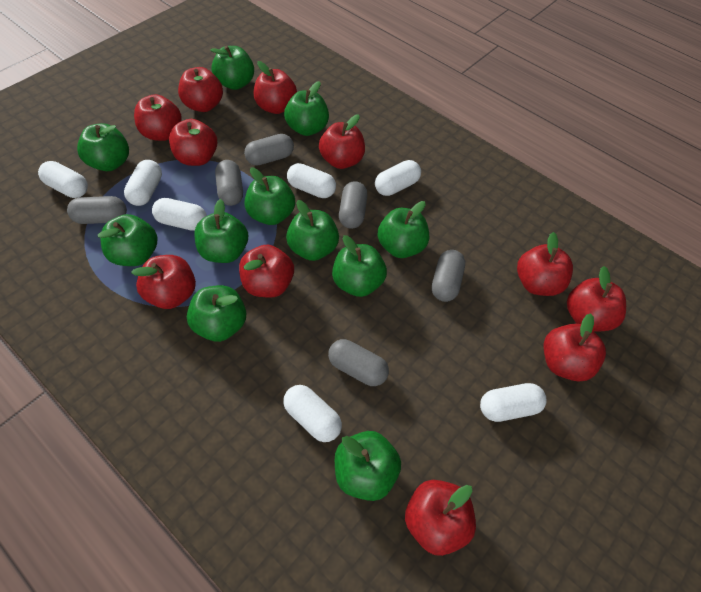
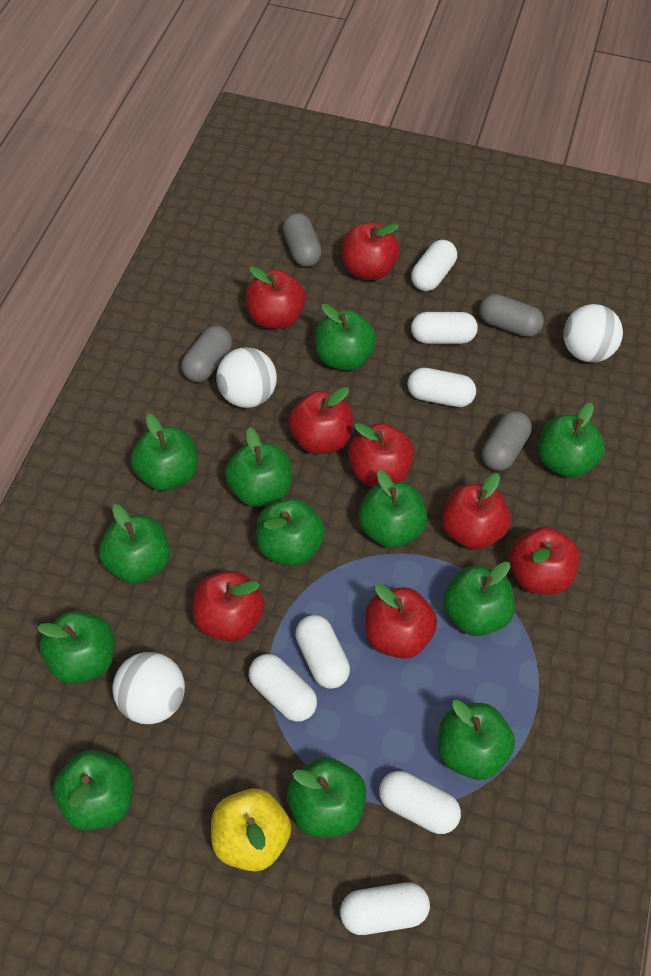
green apple: [77,123,129,171] [98,214,158,266] [187,285,246,342] [194,199,248,263] [210,46,254,90] [244,168,295,225] [284,81,329,136] [286,200,339,261] [332,235,387,297] [335,431,401,501] [378,201,429,258] = 11 -> [37,611,115,684] [53,750,134,831] [99,504,170,584] [131,414,198,491] [225,427,292,507] [256,498,325,566] [287,757,366,838] [315,304,377,370] [359,470,427,548] [438,700,515,780] [443,562,515,636] [539,403,605,478] = 12
grey capsule: [67,196,127,224] [215,160,243,206] [244,134,294,166] [328,339,389,386] [339,181,367,229] [432,250,465,302] = 6 -> [181,326,232,382] [283,213,322,267] [479,294,544,337] [482,411,532,471] = 4
red apple: [131,255,196,309] [134,94,182,141] [169,119,217,166] [178,67,223,112] [239,245,294,298] [254,61,297,114] [319,115,365,169] [405,480,476,556] [517,232,573,296] [544,313,606,381] [567,266,626,331] = 11 -> [193,571,265,641] [245,266,306,329] [288,387,353,454] [342,222,400,280] [348,423,415,486] [365,584,437,659] [442,473,511,550] [509,527,580,594] = 8
white ball: none = 0 -> [112,652,185,724] [216,347,277,408] [563,304,623,363] = 3
yellow apple: none = 0 -> [211,788,291,871] = 1

